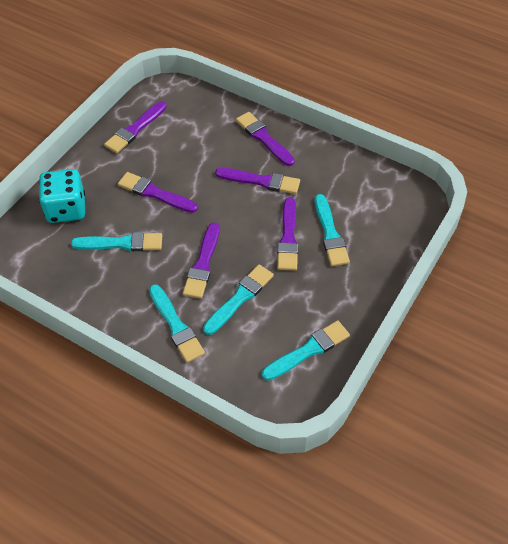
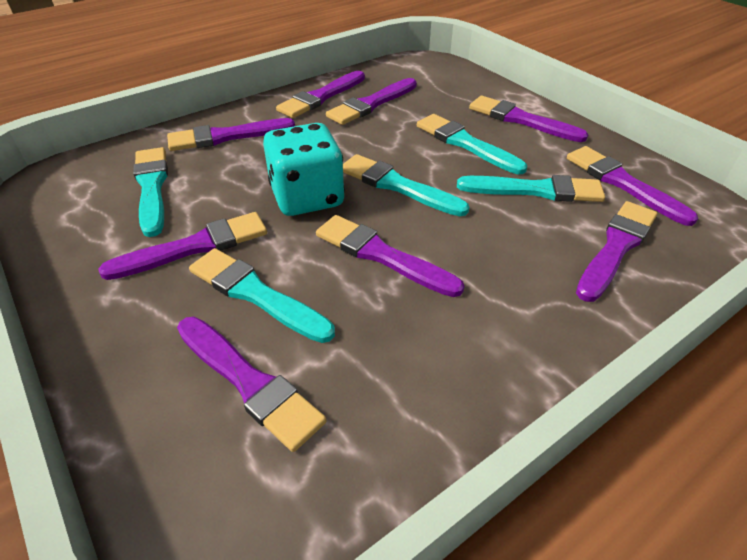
purple brush: [104,101,167,153] [118,172,198,213] [183,222,219,299] [215,168,300,194] [236,112,295,166] [277,198,299,271] = 6 -> [98,212,267,280] [167,118,295,151] [177,317,326,452] [276,71,365,118] [316,215,464,297] [326,78,417,125] [469,96,588,142] [567,146,698,226] [576,201,657,302] = 9

